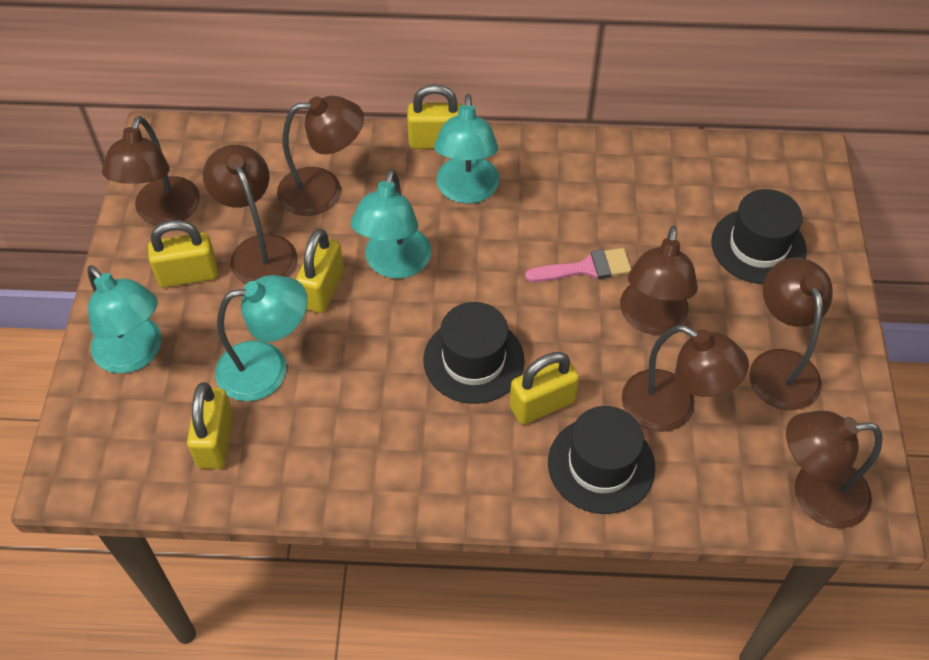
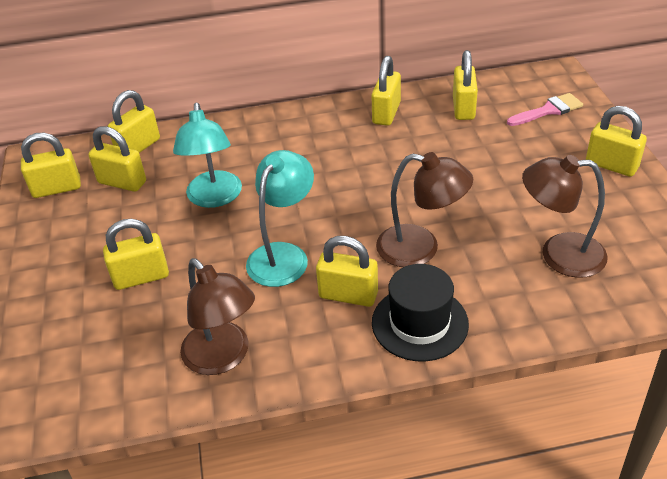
black hat: [424,302,524,404] [548,406,655,514] [711,189,807,284] = 3 -> [372,264,469,362] = 1
brown lamp: [102,116,200,225] [203,145,297,284] [277,96,364,216] [620,226,698,335] [622,325,749,432] [749,258,833,410] [786,410,883,528] = 7 -> [180,258,255,375] [376,152,473,267] [522,155,607,278] = 3
turquoise lamp: [87,265,162,374] [215,275,308,401] [351,169,431,279] [434,94,500,204] = 4 -> [173,103,242,208] [246,150,314,287] = 2
yellow padlock: [148,220,218,288] [187,382,234,469] [296,229,344,313] [407,84,462,149] [510,352,579,424] = 5 -> [21,133,81,198] [89,126,146,192] [103,219,169,290] [108,90,160,153] [316,236,378,307] [371,56,401,126] [453,50,478,120] [586,106,647,177] = 8

